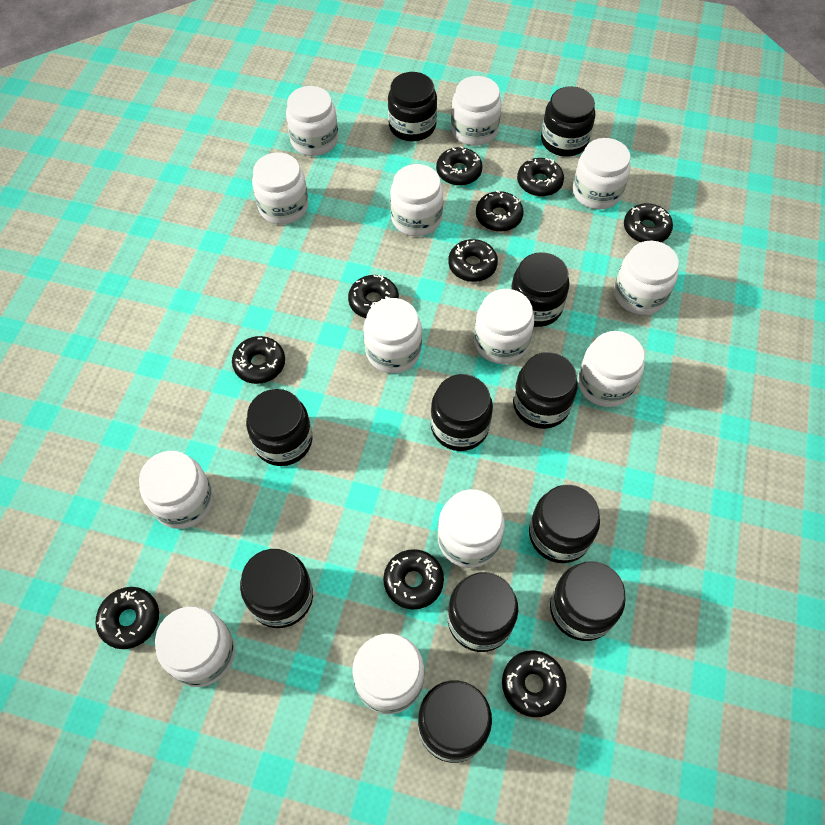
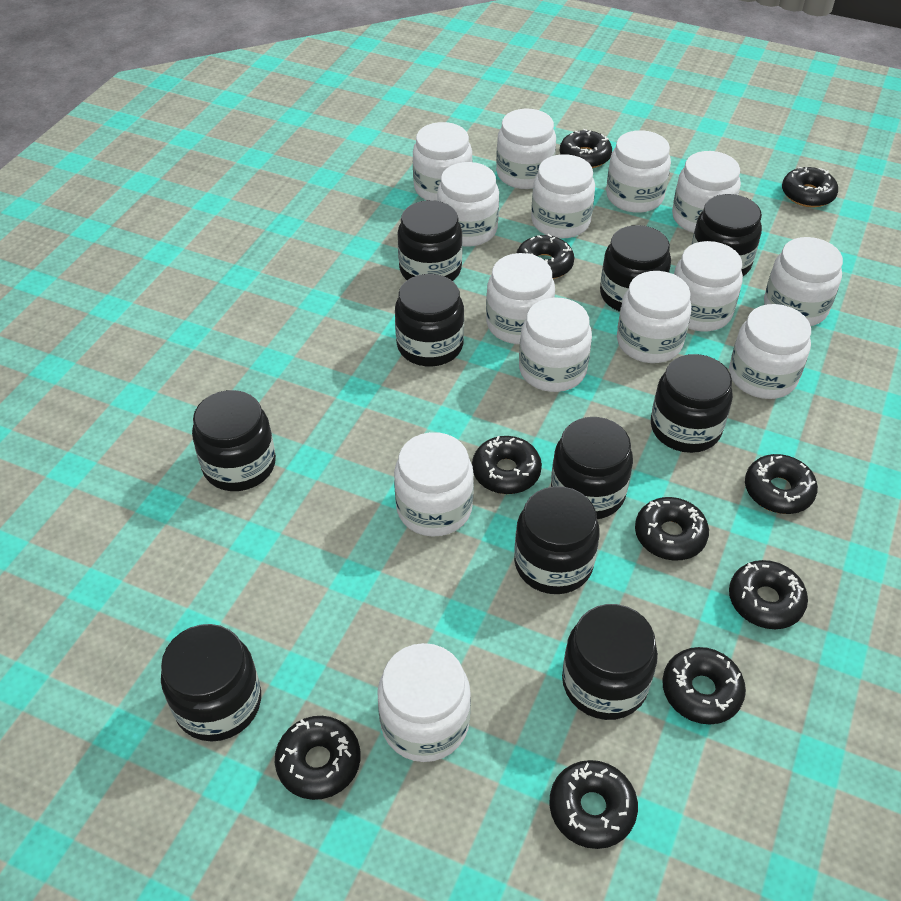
black jar: [240,549,313,628] [246,389,313,466] [388,72,437,141] [418,680,492,763] [430,374,493,451] [448,572,518,652] [511,252,570,327] [513,352,578,429] [529,485,600,563] [541,86,595,157] [550,561,625,641] = 11 -> [161,624,261,741] [192,390,276,491] [395,274,464,366] [398,200,463,281] [514,486,600,594] [551,417,633,519] [562,604,658,720] [600,225,671,312] [651,354,733,453] [691,194,762,276] = 10
white jar: [139,451,213,529] [155,606,235,687] [252,153,309,225] [286,86,338,156] [352,634,424,714] [363,298,422,373] [390,164,443,236] [438,489,505,568] [451,76,502,146] [474,289,534,364] [573,138,631,209] [578,331,645,407] [614,241,679,315] = 13 -> [377,643,471,762] [394,432,474,537] [413,122,473,201] [437,162,499,247] [486,253,555,344] [496,109,556,189] [519,297,592,392] [531,154,595,238] [606,130,671,213] [617,271,692,363] [672,151,741,233] [674,241,743,331] [729,304,811,399] [764,237,843,326] = 14

